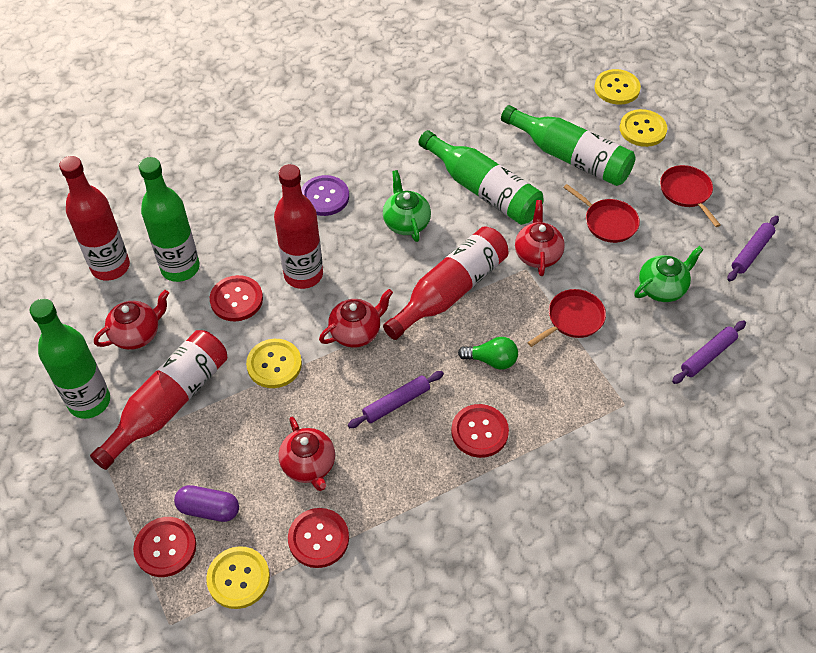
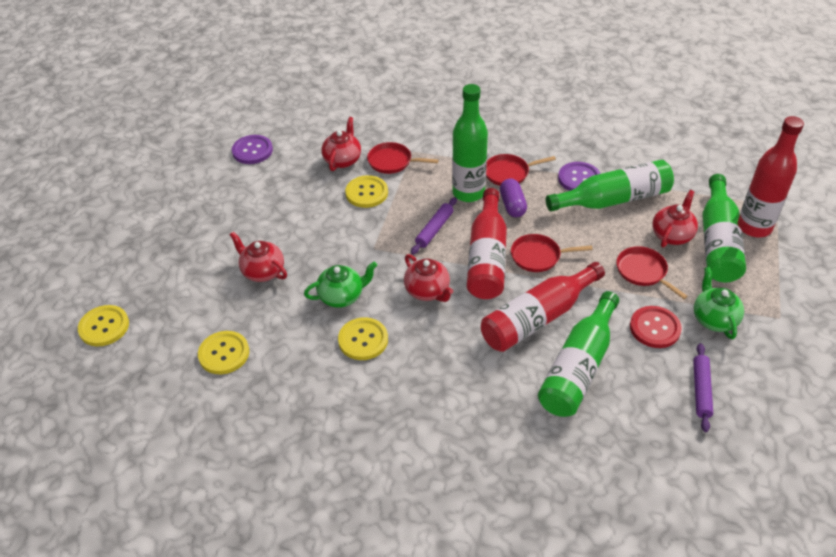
green light bulb: [458,337,518,370] = 1 -> none = 0
purple button: [301,175,349,216] = 1 -> [232,135,273,164] [558,162,601,191] = 2
purple rolling pin: [348,371,444,428] [672,321,746,384] [727,216,779,281] = 3 -> [411,197,457,255] [693,343,713,432] = 2
red bottle: [59,156,130,281] [90,330,227,470] [274,164,323,289] [383,226,509,340] = 4 -> [467,188,507,299] [481,262,605,352] [740,116,804,237] = 3
red button: [133,517,196,577] [210,275,263,321] [288,508,349,568] [451,404,509,458] = 4 -> [630,306,682,348] = 1
red pan: [527,289,606,347] [563,184,640,243] [660,165,721,227] = 3 -> [367,142,439,174] [486,154,556,186] [511,234,593,272] [616,246,688,299] = 4

